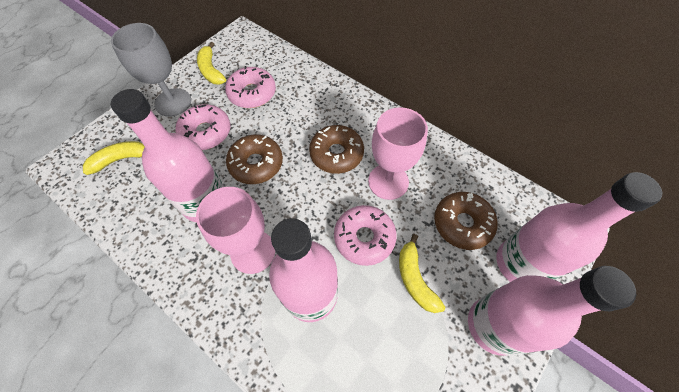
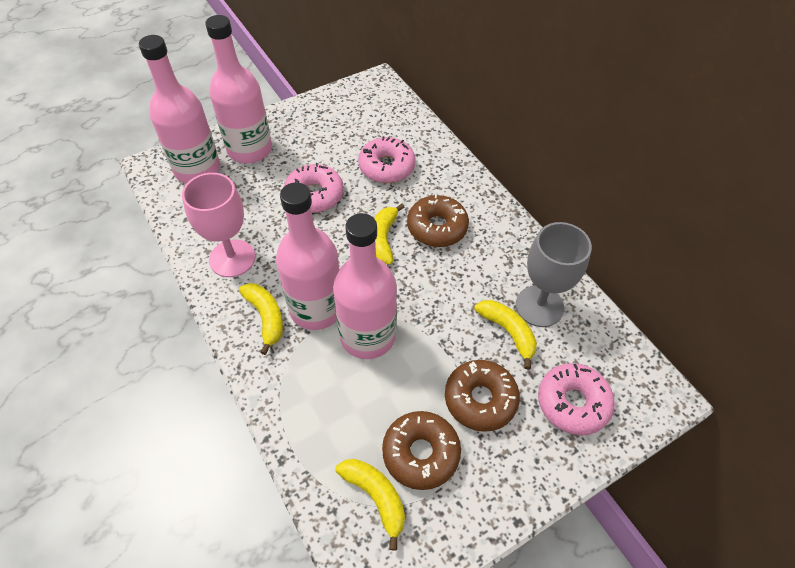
pink goblet: [196,187,275,274] [368,107,428,200] = 2 -> [182,173,255,277] = 1
yellow banana: [83,141,145,175] [197,42,226,85] [399,234,445,313] = 3 -> [239,283,283,355] [335,459,405,551] [374,204,405,264] [474,300,537,369] = 4

